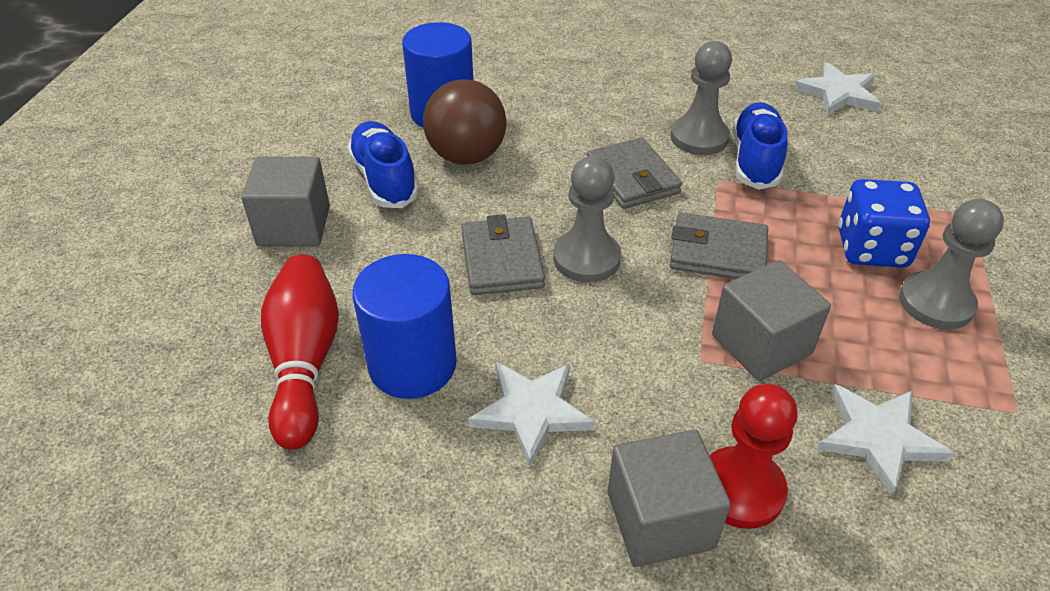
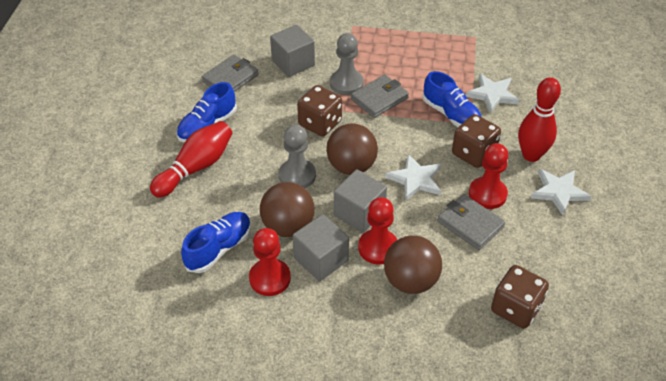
blue cylinder: [352,254,457,399] [402,22,473,128] = 2 -> none = 0
blue dice: [838,179,930,268] = 1 -> none = 0
blue shoe: [347,121,419,208] [733,102,788,190] = 2 -> [177,82,237,143] [181,212,251,273] [422,71,482,127] = 3
brown ball: [423,79,507,165] = 1 -> [260,182,315,237] [326,123,378,175] [384,235,442,294] = 3
brown dice: none = 0 -> [297,85,342,137] [452,114,501,168] [491,265,549,329] = 3
grey pawn: [553,156,621,283] [671,41,732,155] [899,199,1004,330] = 3 -> [279,125,316,188] [330,33,363,95] = 2
red bowling pin: [261,255,339,450] = 1 -> [150,121,232,198] [518,77,561,162] = 2
red pawn: [709,384,798,529] = 1 -> [249,228,291,296] [358,197,397,265] [469,143,509,209] = 3

